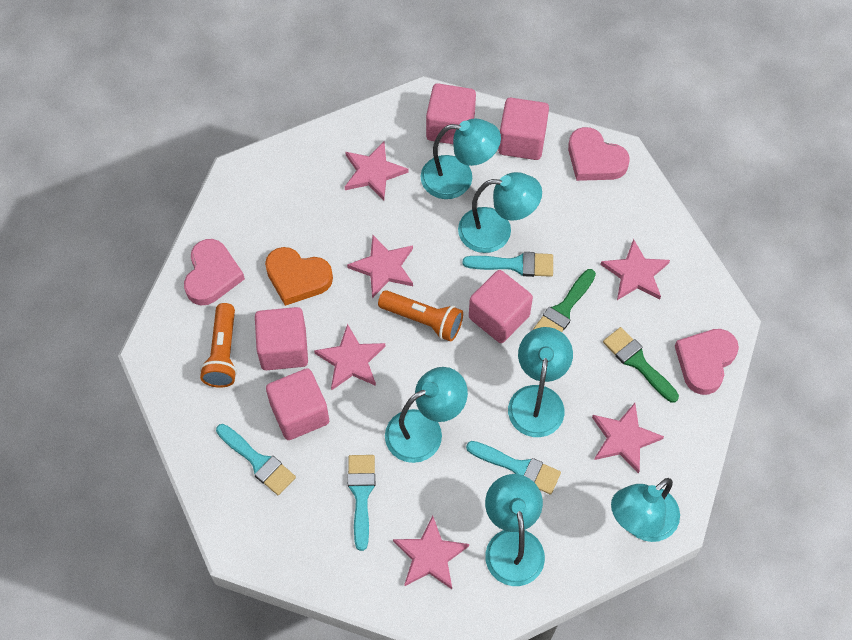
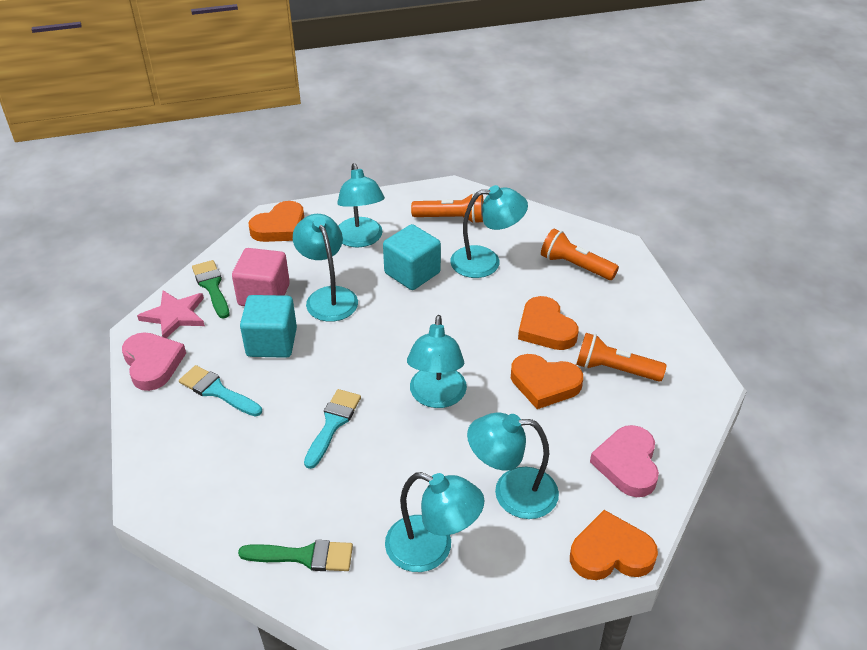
orange flashlight: [200,303,237,388] [378,290,463,342] = 2 -> [411,193,484,224] [541,229,619,280] [576,333,667,381] = 3
orange heart: [265,247,333,306] = 1 -> [249,201,304,242] [511,354,583,409] [518,296,579,350] [570,510,658,580] = 4
pink cube: [255,307,308,370] [266,368,329,440] [426,83,476,144] [469,270,533,343] [498,98,549,160] = 5 -> [232,248,290,306] = 1
pink heart: [184,239,245,305] [568,127,630,181] [675,329,739,395] = 3 -> [122,332,186,391] [590,425,659,497] = 2
pink star: [314,324,385,390] [345,142,409,200] [347,235,413,298] [393,516,469,589] [592,403,664,474] [600,239,670,300] = 6 -> [137,290,205,338] = 1
turquoise brush: [216,424,296,495] [348,455,375,551] [463,252,553,277] [466,441,561,494] = 4 -> [179,365,262,417] [304,389,361,469] = 2
turquoise cube: none = 0 -> [240,295,297,358] [383,224,441,290] = 2

